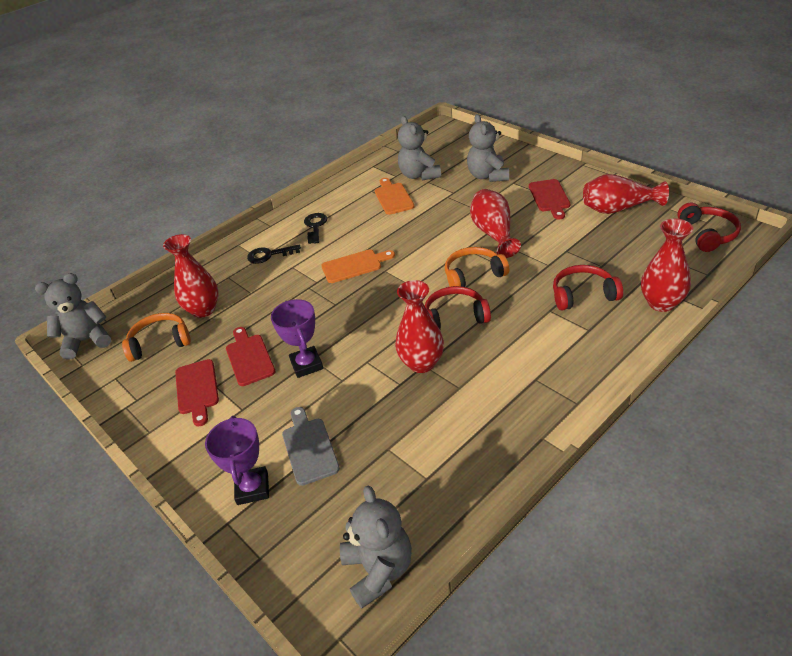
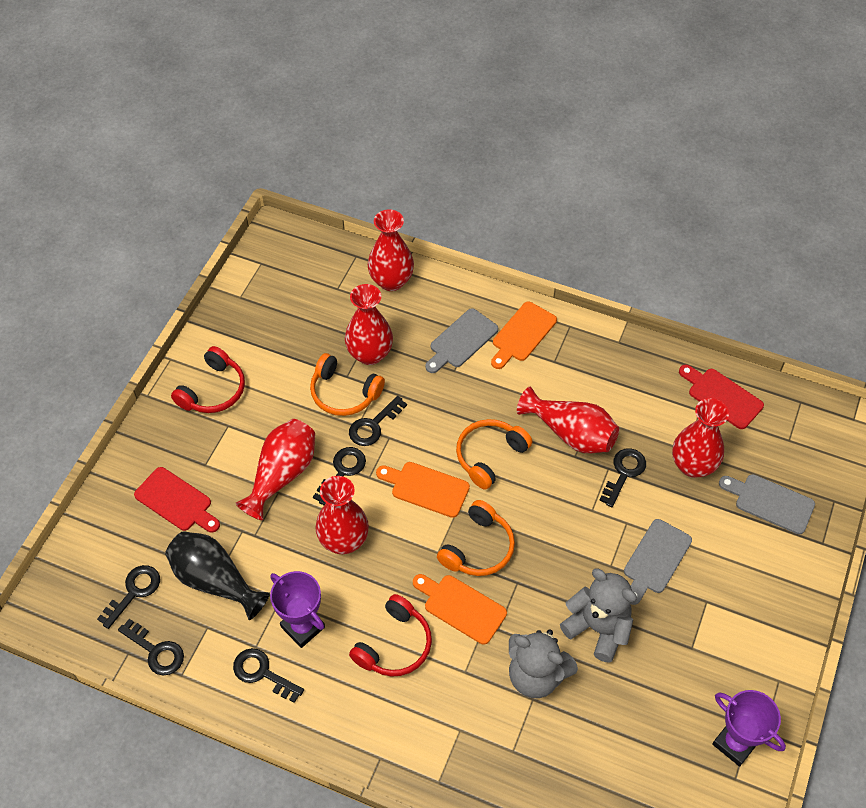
black key: [247,244,301,264] [304,213,327,244] = 2 -> [97,565,160,629] [118,619,184,675] [233,648,304,703] [313,447,366,505] [349,396,407,446] [599,448,646,507] = 6
black vase: none = 0 -> [165,531,270,620] = 1
grey cutting board: [282,407,340,486] = 1 -> [425,308,498,373] [624,519,692,605] [719,474,815,534] = 3
grey teddy bear: [35,273,111,360] [340,486,412,608] [398,116,441,180] [467,114,509,182] = 4 -> [509,629,578,698] [560,569,637,663] = 2
orange cutting board: [321,249,395,283] [375,178,414,215] = 2 -> [376,462,470,518] [413,574,507,645] [491,301,557,369] = 3
orange headphones: [122,313,191,362] [445,247,509,287] = 2 -> [310,353,385,416] [437,500,515,576] [456,419,532,490] = 3
red cutting board: [175,359,219,427] [226,327,276,386] [529,179,570,219] = 3 -> [134,467,220,533] [679,364,764,429] = 2
red headphones: [425,286,491,329] [553,265,623,310] [678,203,741,252] = 3 -> [171,346,245,413] [349,594,432,677] = 2
red vase: [163,234,219,318] [395,280,444,373] [470,189,521,258] [583,174,669,214] [641,219,693,312] = 5 -> [236,419,315,520] [315,476,369,554] [345,284,393,365] [368,209,414,291] [517,386,619,453] [672,398,729,478] = 6

